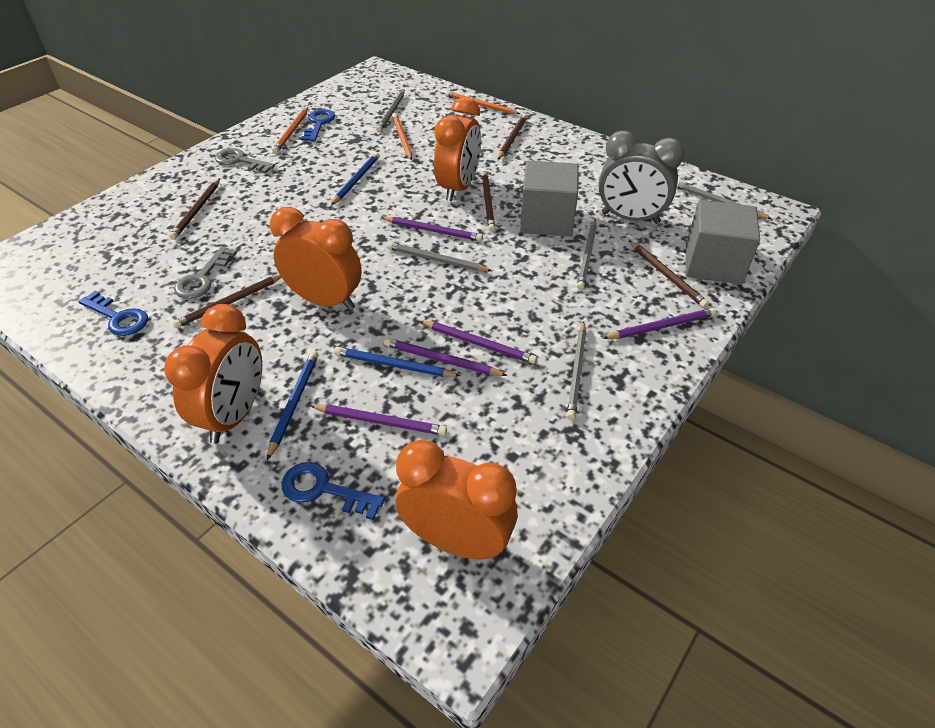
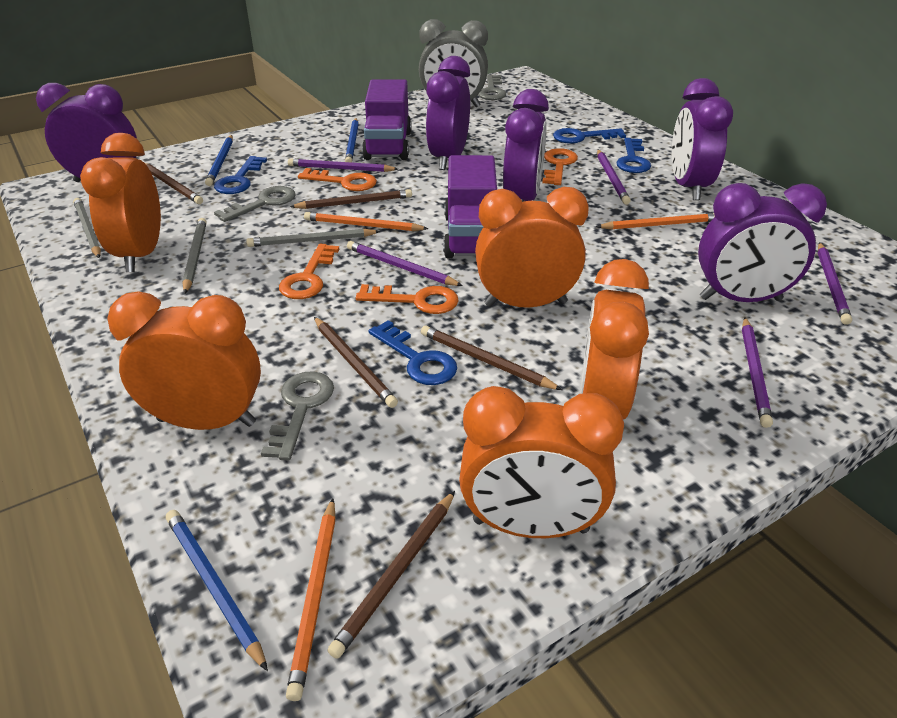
blue key: [79,291,148,336] [281,462,385,520] [301,109,335,142] = 3 -> [214,156,267,194] [369,320,457,385] [553,128,626,144] [616,138,651,173] = 4
grey cube: [520,160,579,237] [686,200,760,284] = 2 -> none = 0
grey key: [174,247,237,299] [215,148,275,173] = 2 -> [214,186,296,222] [261,371,334,461] [478,75,506,100] = 3
grey pencil: [376,90,405,132] [387,242,492,272] [566,322,586,420] [577,220,597,290] [677,181,772,219] = 5 -> [73,198,101,258] [182,218,207,293] [246,229,381,247] = 3
orange clock: [164,304,262,444] [270,207,362,310] [395,440,518,559] [434,97,481,201] = 4 -> [80,133,161,272] [108,292,261,430] [459,386,624,538] [475,187,589,308] [580,259,649,419] = 5
orange key: none = 0 -> [279,244,339,299] [298,168,377,191] [356,284,459,314] [542,148,578,185] = 4
purple clock: none = 0 -> [36,83,137,182] [426,56,470,170] [503,89,549,202] [672,78,733,200] [698,183,827,302] = 5
purple truck: none = 0 -> [362,79,412,160] [443,155,497,258] = 2

